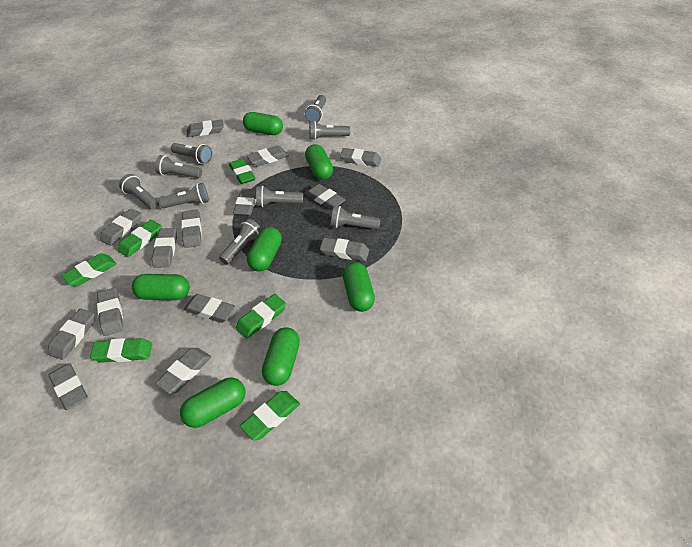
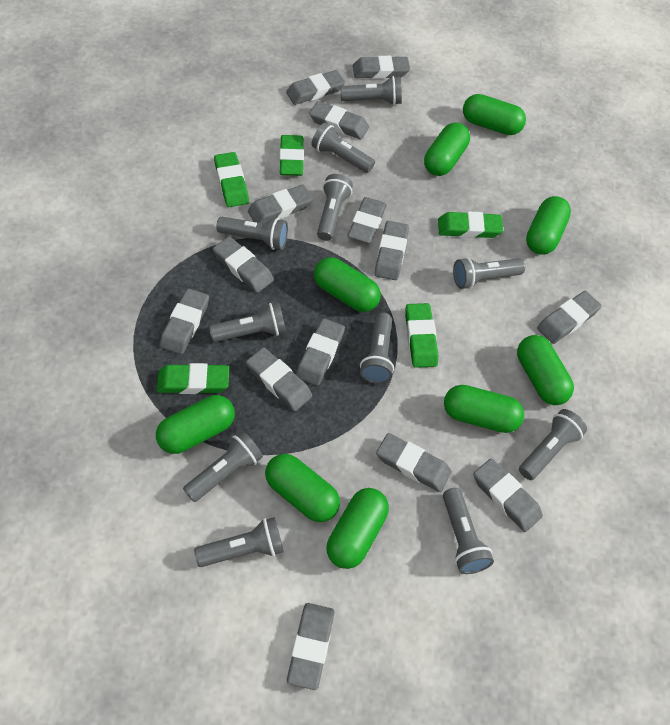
green capsule: [132,274,190,300] [180,378,245,428] [243,112,283,135] [247,227,282,271] [262,327,300,386] [305,144,333,180] [343,262,375,312] = 7 -> [156,395,235,454] [265,454,340,522] [314,257,381,312] [327,488,389,569] [424,122,470,176] [444,385,524,433] [463,94,526,135] [517,335,574,405] [526,196,571,255] = 9
green eraser: [61,253,117,286] [90,338,152,363] [118,220,162,257] [229,159,256,184] [236,294,286,339] [240,391,300,440] = 6 -> [157,363,229,394] [214,152,249,207] [280,135,304,176] [405,303,438,368] [438,211,503,238] = 5
grey flashlight: [119,174,159,210] [155,155,202,178] [159,183,209,208] [171,143,212,164] [219,219,262,265] [256,186,303,207] [305,95,326,122] [309,121,350,140] [331,206,381,230] = 9 -> [183,431,263,502] [194,517,284,567] [209,302,286,342] [216,217,288,250] [311,123,375,173] [317,174,353,241] [340,76,402,105] [360,313,394,384] [443,488,494,574] [453,257,525,289] [519,409,587,480] = 11

